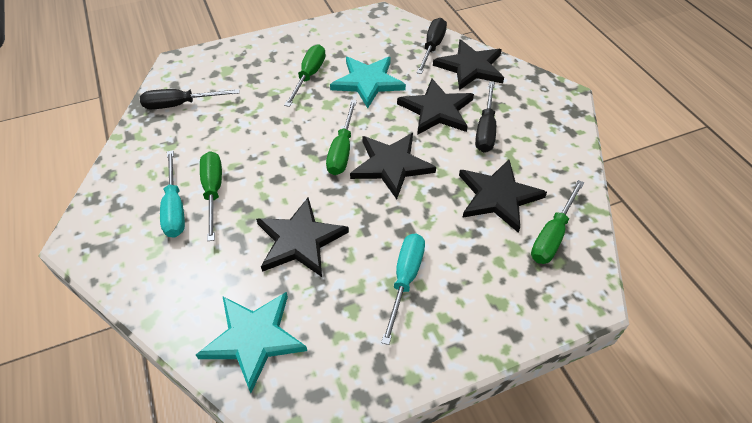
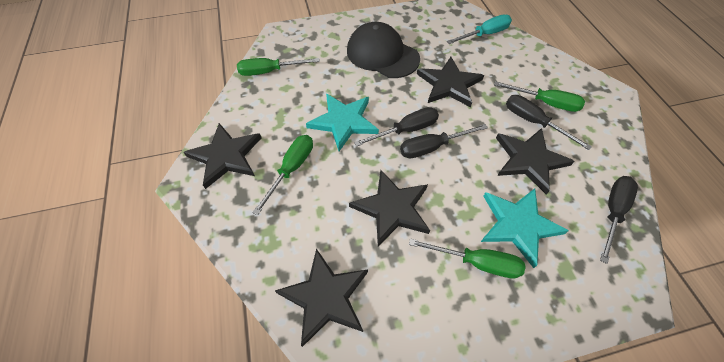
black cap: none = 0 -> [347,22,420,78] = 1
black screwdriver: [140,89,240,109] [417,18,447,74] [475,82,496,152] = 3 -> [354,107,439,147] [400,124,488,159] [506,95,592,150] [600,176,638,264] = 4
turquoise screwdriver: [160,150,185,238] [381,234,425,345] = 2 -> [447,15,512,44] = 1

